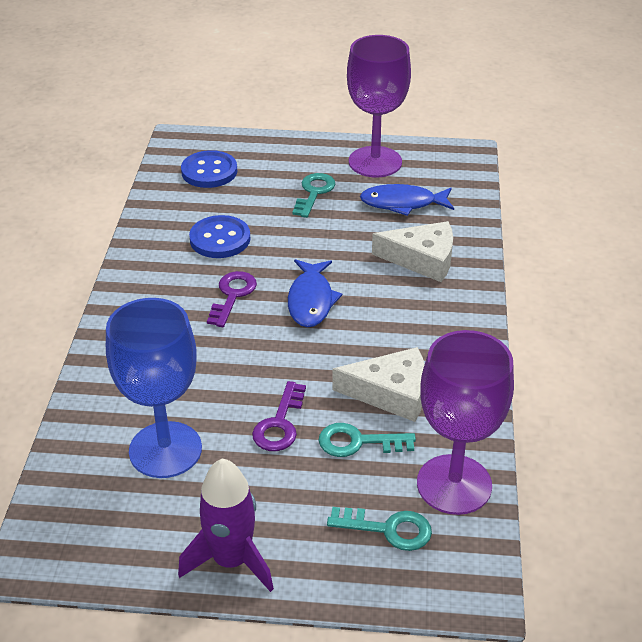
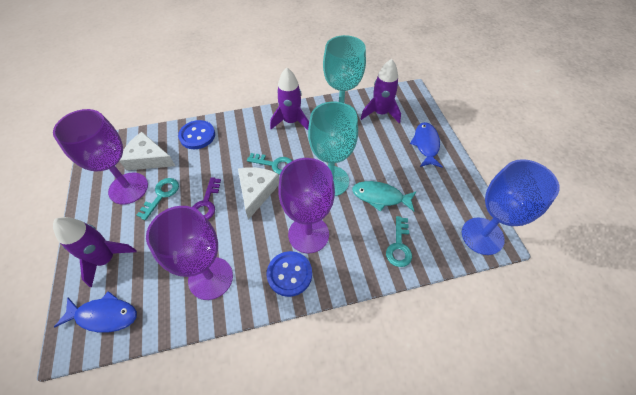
purple goblet: [347,35,411,177] [417,330,514,515] = 2 -> [53,109,148,205] [146,206,233,300] [278,158,335,253] = 3
purple key: [207,271,257,327] [252,381,306,451] = 2 -> [193,177,221,220] = 1
purple rocket: [178,459,274,592] = 1 -> [53,217,137,287] [270,68,309,130] [361,59,401,123] = 3
turquoise fish: none = 0 -> [352,181,417,212] = 1
turquoise goblet: none = 0 -> [308,102,358,196] [323,35,366,114] = 2

